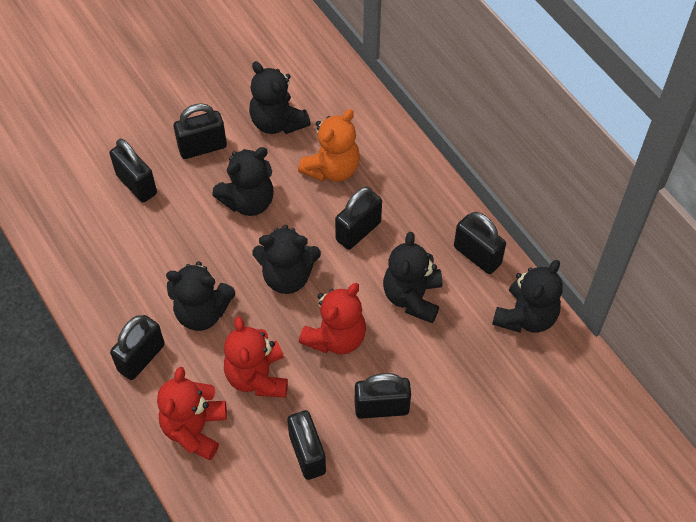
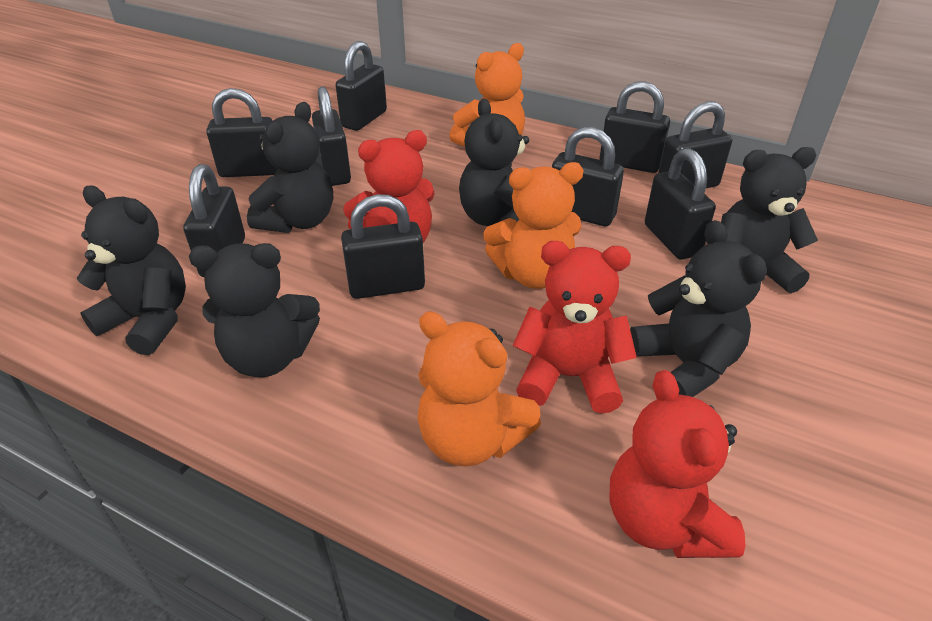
black padlock: [110,139,157,202] [110,315,165,380] [174,103,227,159] [287,410,326,480] [335,187,382,250] [355,373,411,419] [454,212,506,274] = 7 -> [183,164,245,277] [206,88,277,177] [312,86,351,186] [336,41,387,131] [341,194,425,299] [552,127,624,226] [600,81,670,173] [645,148,716,260] [658,101,732,188] = 9
orange teddy bear: [298,109,360,182] = 1 -> [417,311,541,466] [449,43,525,147] [483,162,583,289] = 3

